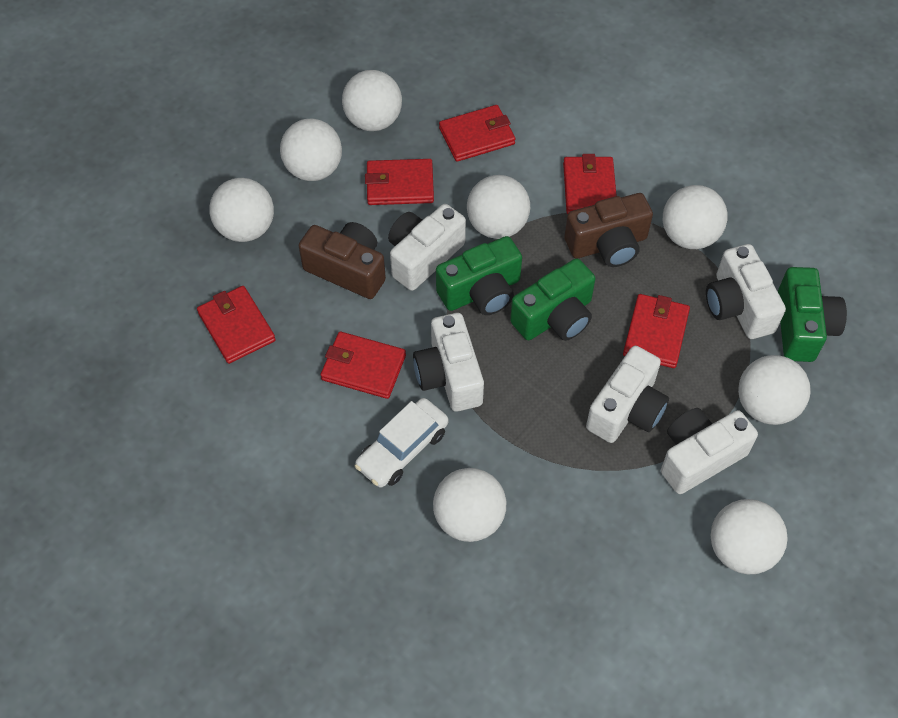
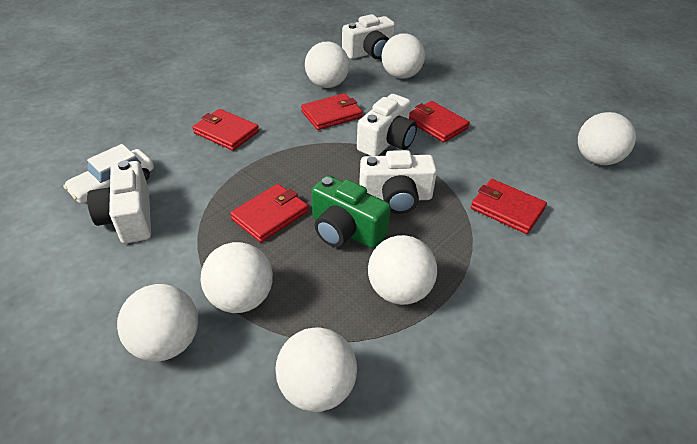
brown camera: [299,222,386,299] [564,193,653,267] = 2 -> none = 0
green camera: [436,236,522,315] [510,258,595,341] [778,267,847,362] = 3 -> [312,175,391,248] = 1
red wallet: [197,286,276,364] [320,332,406,399] [365,159,434,205] [439,105,515,162] [563,154,617,214] [623,294,690,368] = 6 -> [192,109,259,151] [230,184,308,243] [301,93,362,130] [409,101,470,143] [471,179,547,234] = 5
white ball: [209,178,274,242] [280,119,342,181] [342,70,402,131] [433,468,506,542] [467,175,530,239] [663,185,728,249] [711,499,788,574] [738,355,810,425] = 8 -> [117,284,198,362] [201,242,273,313] [275,327,357,412] [305,42,349,88] [368,235,437,305] [382,33,425,79] [578,112,636,165] = 7
white camera: [388,204,466,291] [413,313,484,412] [586,346,669,443] [661,408,758,494] [706,244,786,339] = 5 -> [87,161,151,243] [342,14,395,59] [357,94,417,156] [359,150,437,214] = 4

